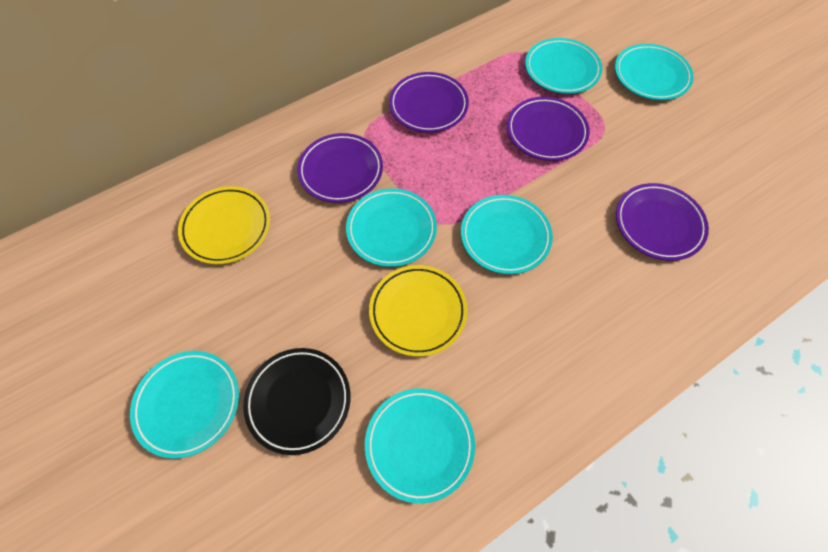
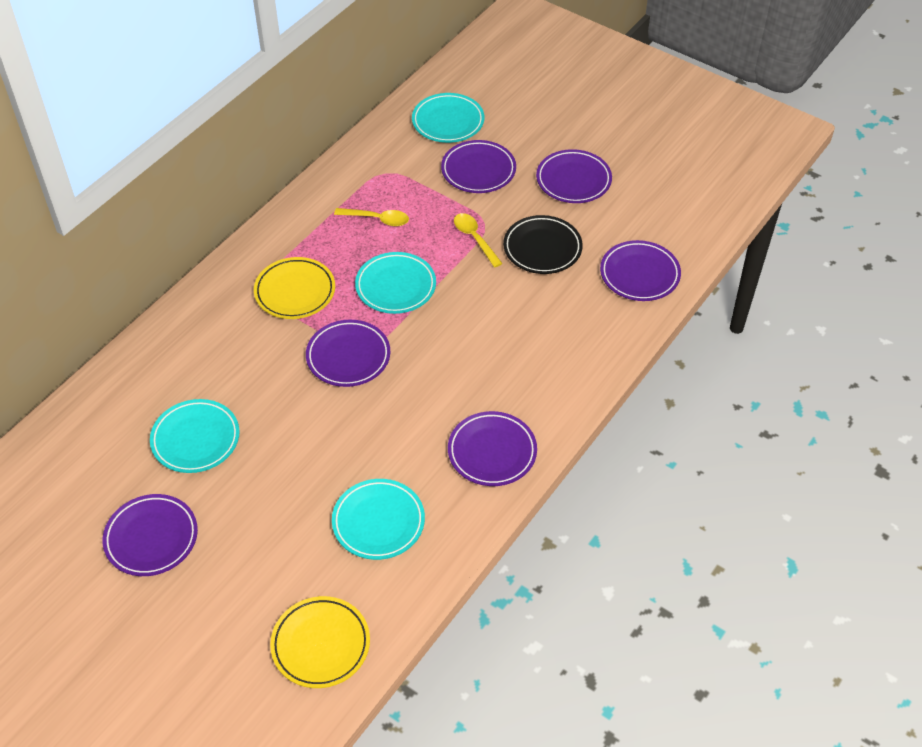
purple plate: [297,133,383,203] [389,72,469,133] [507,97,590,161] [616,183,709,261] = 4 -> [103,494,198,576] [306,320,390,387] [441,140,516,193] [448,411,537,486] [536,149,612,203] [600,240,681,301] = 6
turquoise plate: [130,351,239,459] [346,188,437,267] [365,389,475,504] [461,195,553,274] [525,38,602,94] [615,44,694,100] = 6 -> [150,399,240,473] [332,479,425,560] [355,252,436,314] [412,93,484,143] = 4
yellow spoon: none = 0 -> [334,208,409,226] [454,213,503,267] = 2

